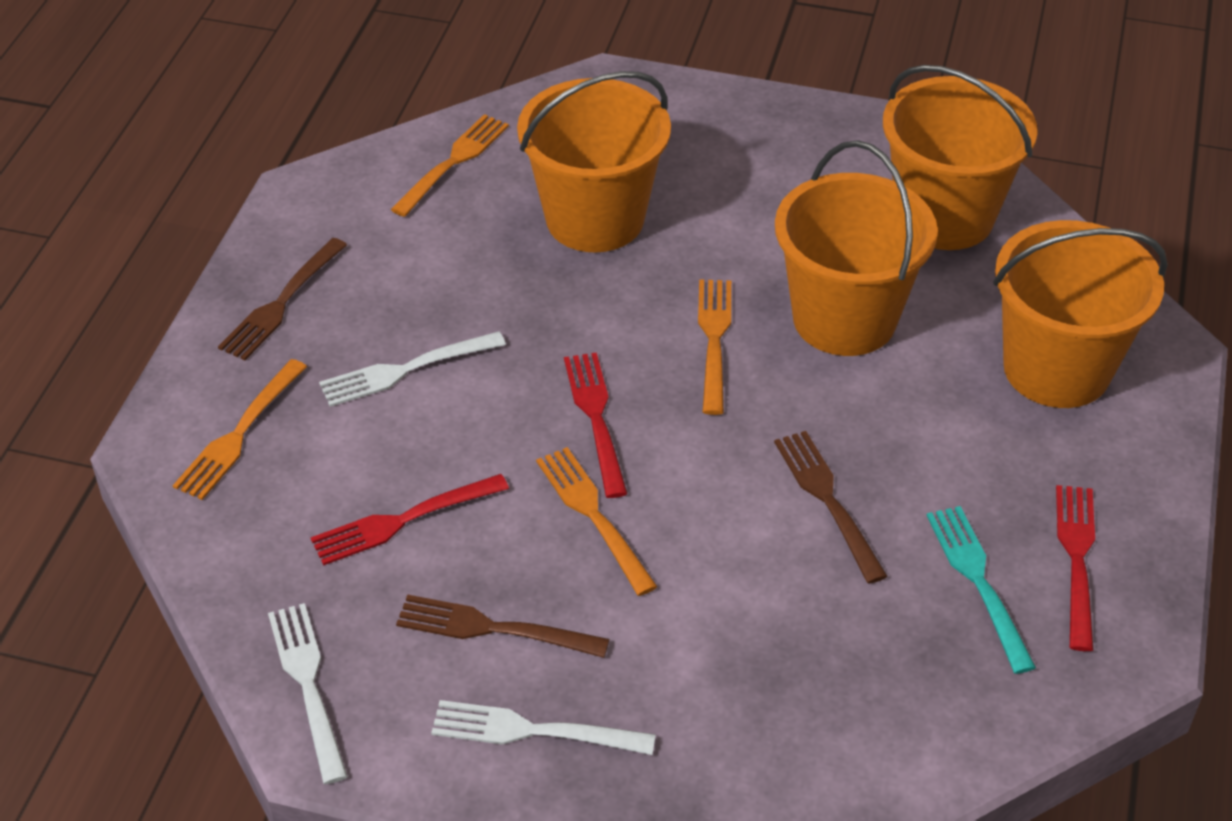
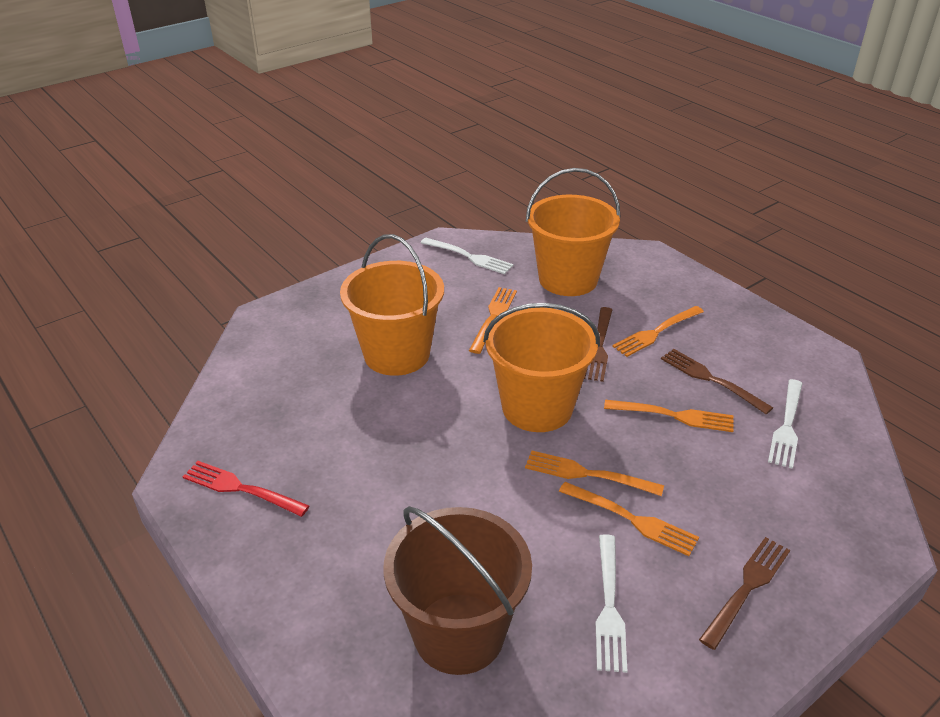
brown bucket: none = 0 -> [384,506,532,675] = 1
orange bucket: [517,71,671,252] [775,140,938,356] [883,65,1038,250] [993,220,1168,408] = 4 -> [340,234,444,376] [483,303,600,432] [526,168,620,296] = 3
orange fork: [173,359,307,500] [391,114,509,217] [536,447,658,596] [698,279,731,415] = 4 -> [469,287,517,354] [525,451,664,496] [559,482,699,556] [604,400,734,432] [612,306,704,357] = 5
red fork: [310,474,509,566] [564,352,628,498] [1056,485,1095,651] = 3 -> [182,461,309,517] = 1
turquoise fork: [927,506,1036,674] = 1 -> none = 0

